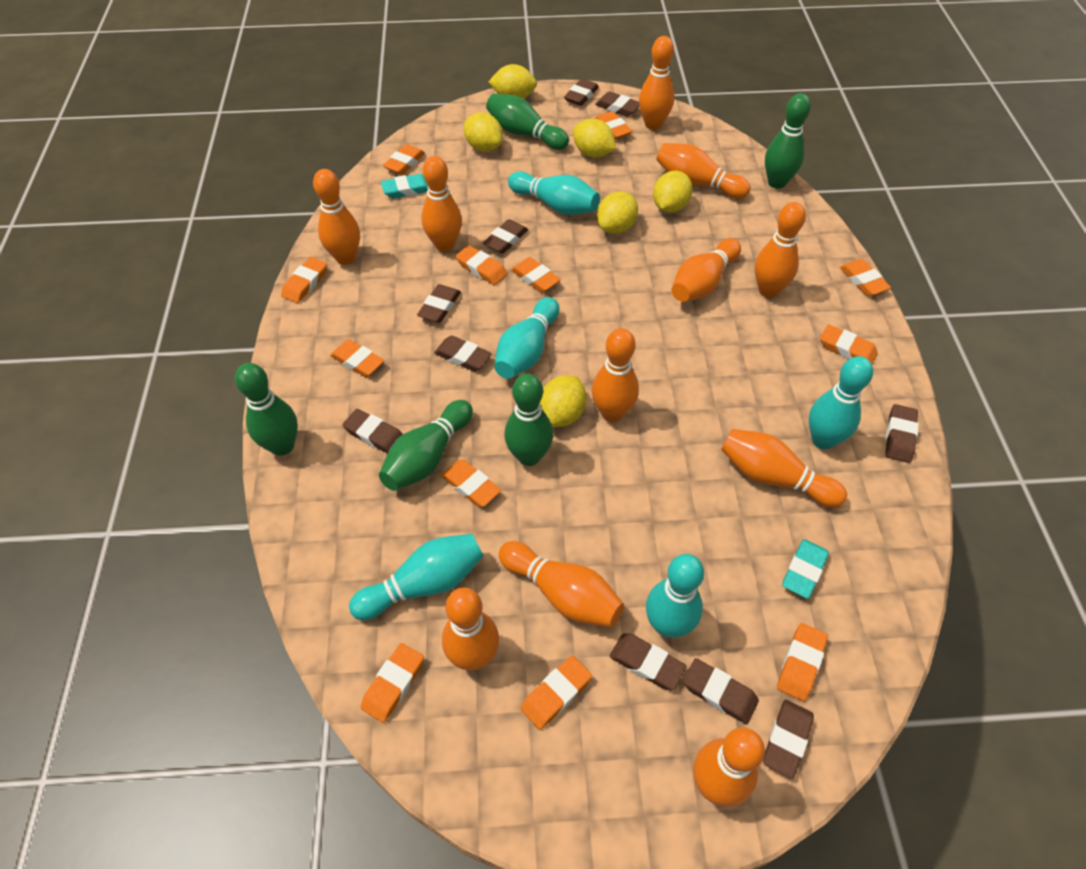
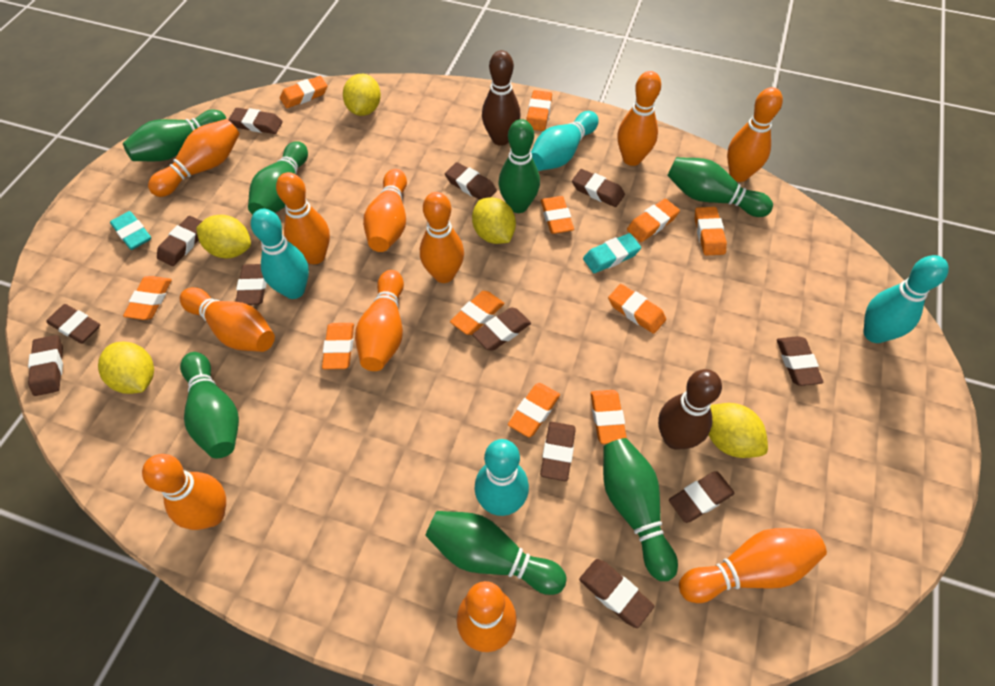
brown bowling pin: none = 0 -> [482,50,521,146] [658,369,722,450] = 2
brown eraser: [343,409,403,454] [417,284,461,323] [434,335,492,371] [483,219,528,254] [564,79,599,106] [595,92,639,116] [610,634,687,690] [683,658,759,724] [763,700,814,779] [885,404,919,463] = 10 -> [28,335,63,396] [47,304,100,343] [157,216,202,266] [229,108,283,134] [235,264,267,305] [445,162,497,200] [472,307,531,351] [540,422,576,481] [572,169,625,207] [579,559,655,628] [669,471,734,523] [777,336,824,386] = 12
green bowling pin: [235,363,298,456] [379,400,473,491] [486,94,569,150] [504,374,553,466] [765,93,811,189] = 5 -> [123,110,226,161] [180,352,239,458] [248,141,308,215] [425,511,567,595] [498,119,540,213] [603,438,678,581] [667,157,773,217] = 7
orange eraser: [281,257,327,303] [330,339,384,377] [361,643,424,723] [383,144,425,175] [441,459,501,507] [456,245,508,285] [511,257,561,293] [520,656,592,730] [595,111,632,140] [777,623,828,701] [820,325,878,364] [839,259,891,296] = 12 -> [123,276,172,320] [280,76,328,108] [322,323,354,369] [450,291,504,335] [508,383,560,437] [526,90,552,131] [541,196,574,234] [591,390,627,444] [608,284,666,334] [627,199,680,242] [695,207,727,256] = 11
turquoise bowling pin: [349,534,484,620] [495,297,560,379] [508,171,600,215] [646,554,704,638] [809,356,873,449] = 5 -> [251,209,309,299] [475,439,529,516] [531,111,598,171] [864,255,949,343] = 4
yellow lemon: [464,113,503,152] [488,64,537,99] [540,376,586,427] [573,119,616,158] [597,191,638,234] [653,171,693,213] = 6 -> [98,341,154,394] [196,215,251,259] [343,74,381,116] [472,197,516,244] [709,403,768,458] = 5

